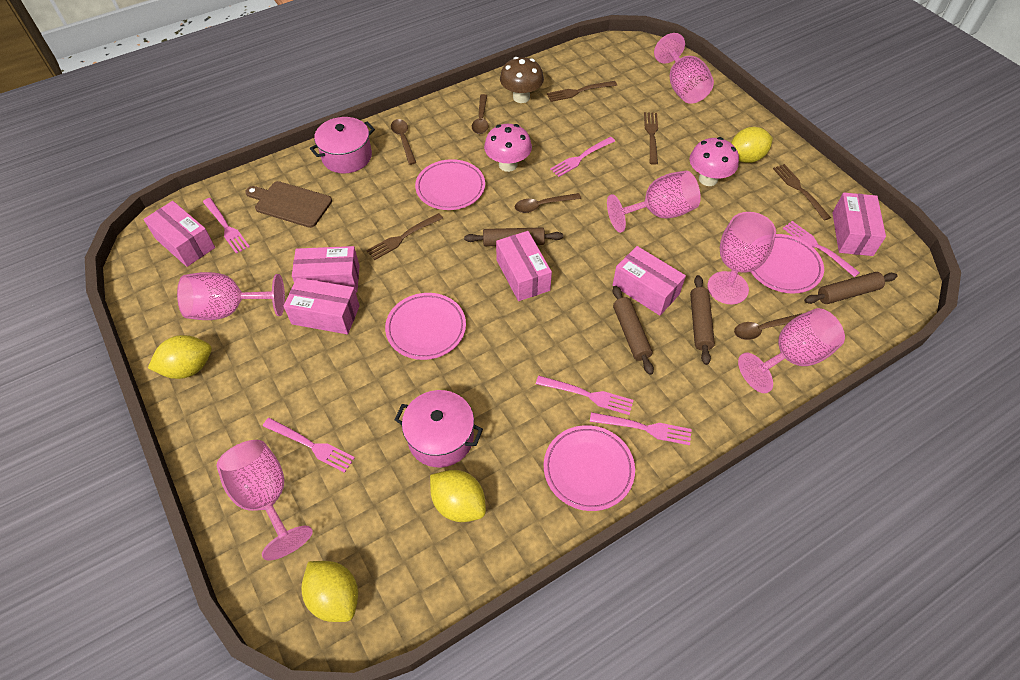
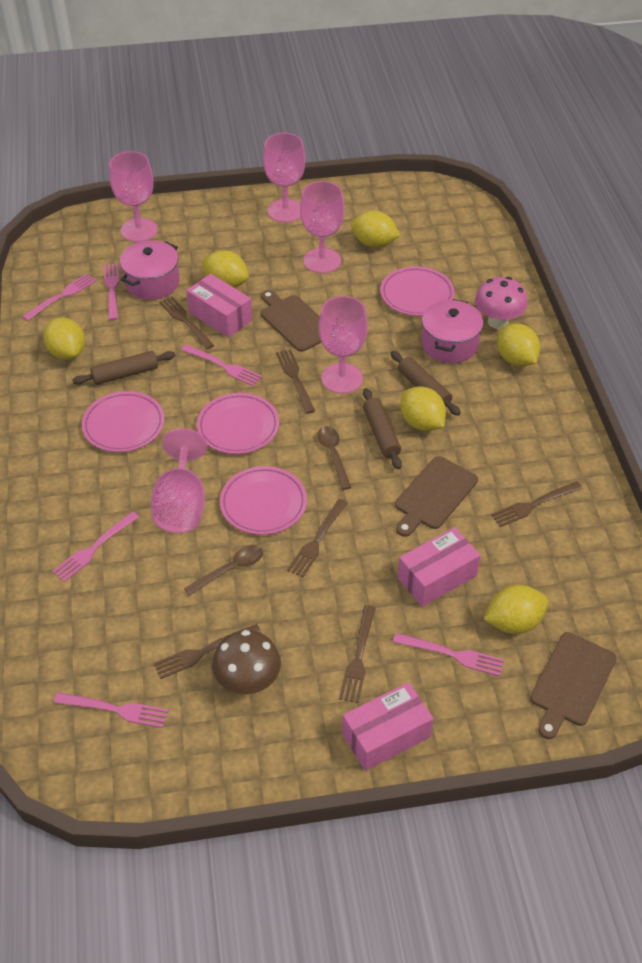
brown cutting board: [245,181,332,228] = 1 -> [260,290,321,352] [395,456,478,537] [530,632,617,739] = 3
brown fork: [366,213,443,260] [547,81,617,102] [644,112,658,165] [773,164,831,220] = 4 -> [153,624,261,679] [159,297,214,349] [276,349,315,414] [287,499,348,578] [339,605,376,703] [491,481,583,527] = 6
brown rolling pin: [464,228,563,246] [613,286,654,375] [690,275,715,365] [804,272,898,304] = 4 -> [72,351,175,385] [363,388,402,469] [391,351,461,416] = 3
brown spoon: [391,119,416,165] [472,94,488,134] [515,193,581,213] [734,314,801,340] = 4 -> [184,545,263,596] [317,426,351,490] = 2
pink box: [143,201,215,267] [284,277,360,334] [292,246,360,293] [496,231,552,301] [613,246,686,316] [832,193,886,256] = 6 -> [186,274,252,338] [342,682,433,771] [398,527,481,607] = 3
pink goblet: [177,272,285,320] [216,440,313,560] [607,171,701,233] [654,33,714,104] [707,212,776,304] [738,308,845,393] = 6 -> [109,151,158,242] [151,428,207,533] [263,133,306,222] [300,181,345,273] [318,296,368,394] = 5
pink mushroom: [484,124,532,172] [689,137,739,186] = 2 -> [475,277,528,329] = 1
yellow lemon: [148,335,212,379] [302,561,358,622] [430,470,486,522] [731,127,773,163] = 4 -> [44,318,85,360] [201,250,249,288] [351,211,400,248] [401,386,446,431] [484,585,548,634] [497,324,540,366] = 6

